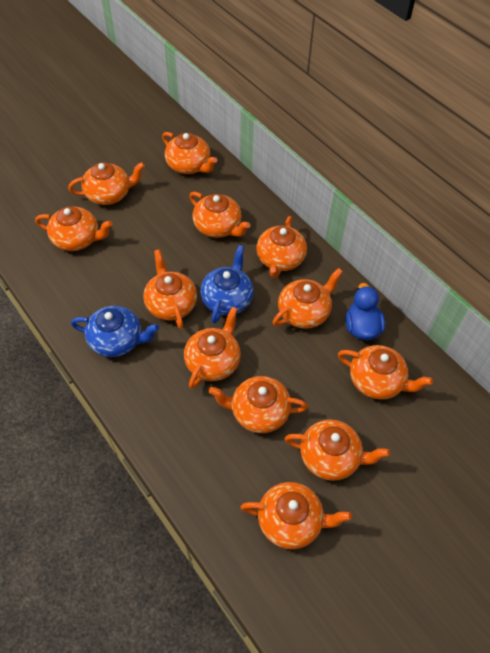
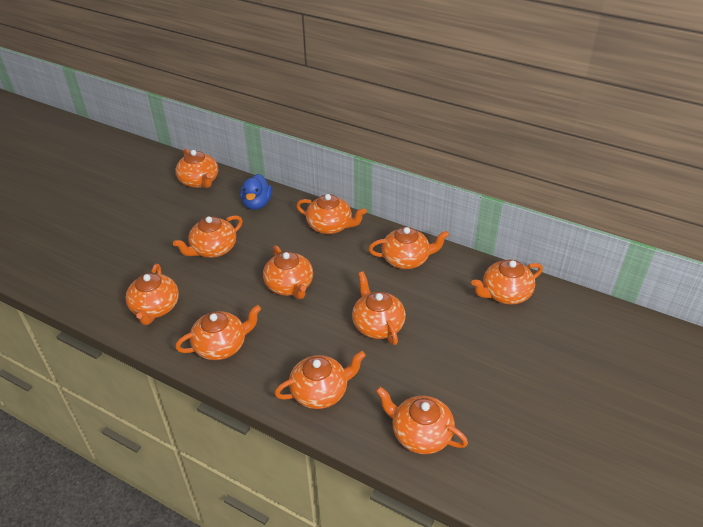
blue teapot: [71,306,159,357] [200,245,254,324] = 2 -> none = 0
orange teapot: [35,207,113,251] [68,162,145,205] [143,249,197,329] [162,132,217,174] [184,307,241,389] [189,192,250,238] [209,376,308,433] [240,482,352,549] [256,216,307,278] [273,268,343,329] [285,420,390,481] [338,345,433,400] = 12 -> [125,264,179,325] [173,215,243,258] [175,149,218,188] [175,305,261,360] [263,245,313,299] [275,351,366,409] [296,194,367,234] [352,272,406,345] [369,227,449,269] [376,387,468,454] [471,260,543,305] = 11

